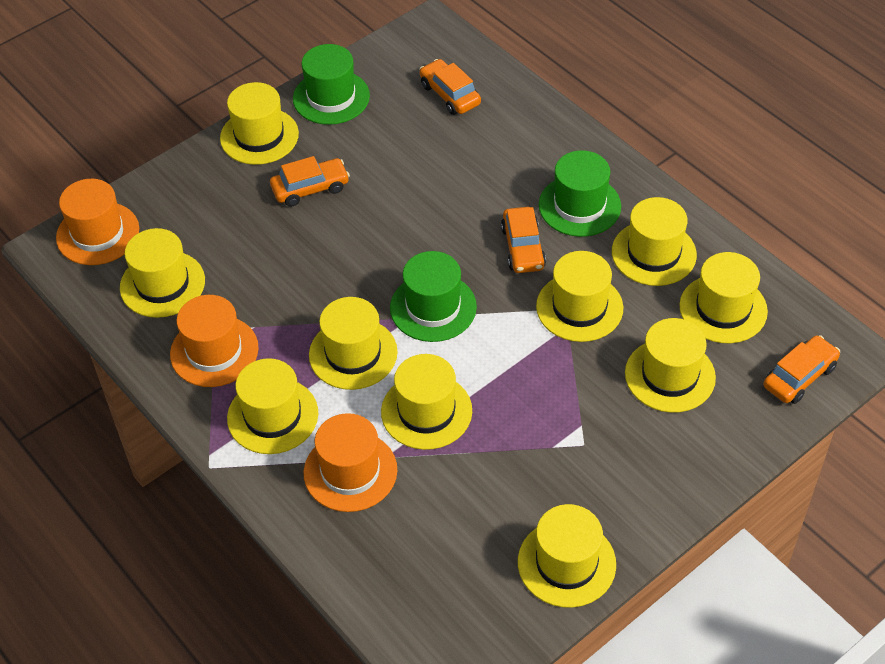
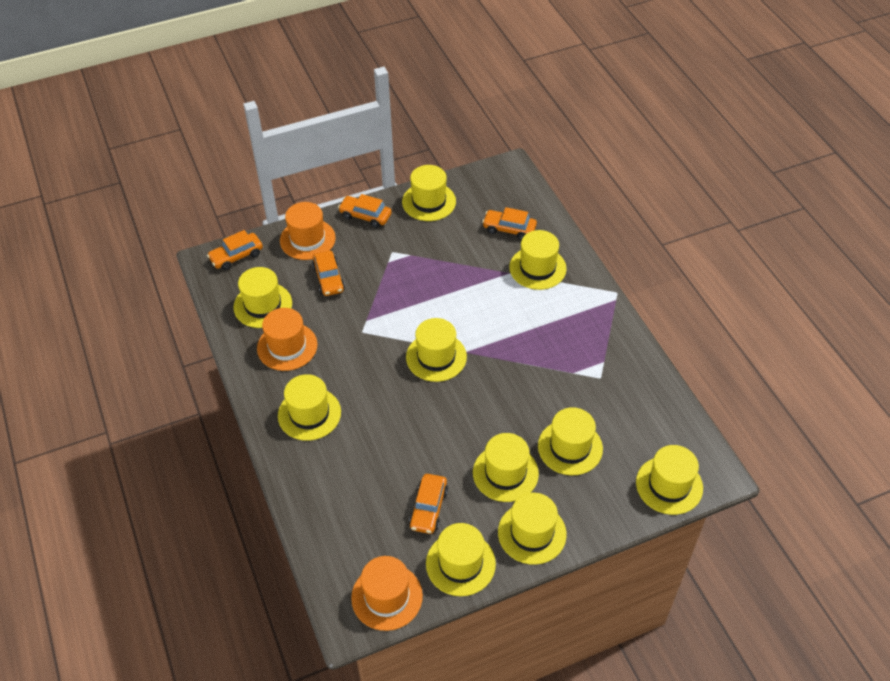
green hat: [293,44,370,125] [390,251,477,342] [539,150,621,237] = 3 -> none = 0
orange car: [270,156,350,207] [419,59,481,115] [501,207,546,273] [764,335,840,404] = 4 -> [207,230,263,270] [312,251,345,296] [338,194,392,228] [409,474,448,534] [482,207,537,240] = 5

